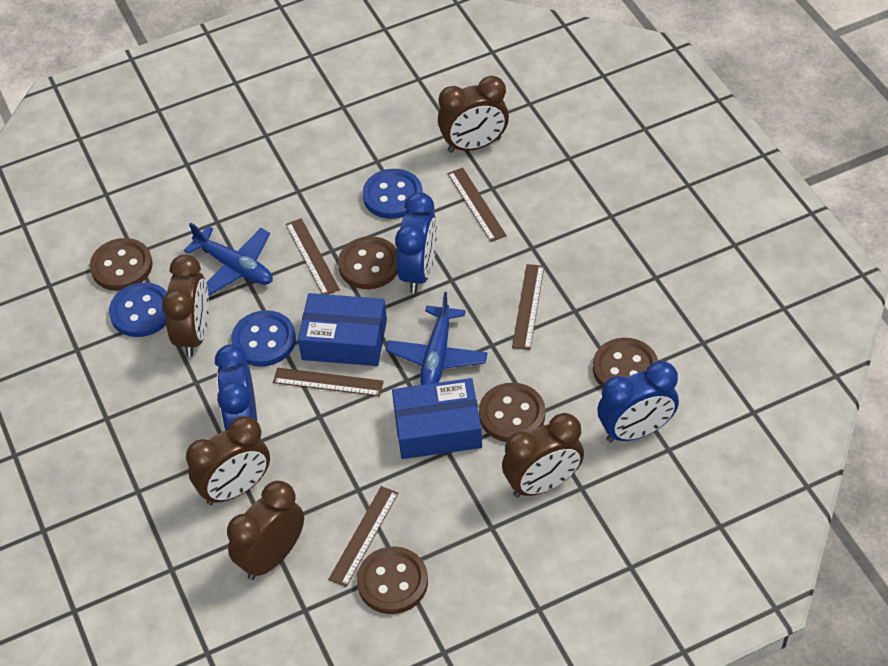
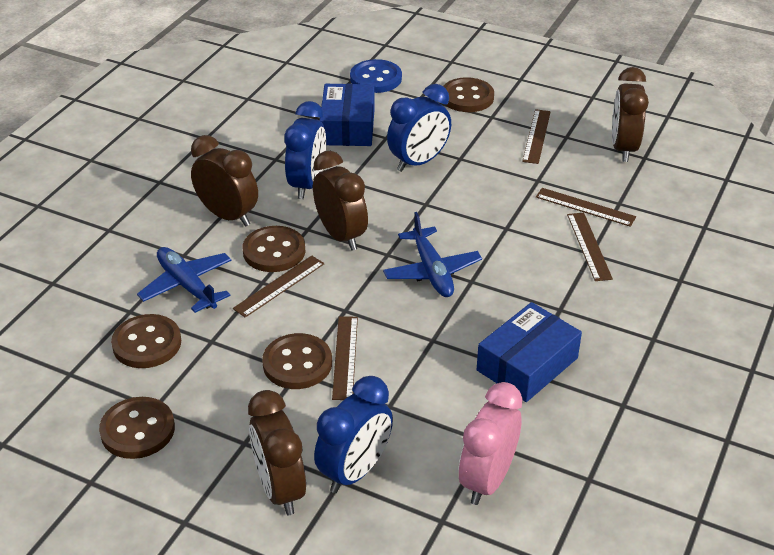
blue button: [109,282,167,337] [231,310,296,367] [363,169,423,219] = 3 -> [350,59,402,93] = 1
brown clock: [162,254,209,357] [186,416,270,505] [227,481,304,580] [438,76,509,153] [502,413,584,498] = 5 -> [191,135,258,226] [248,390,306,515] [313,151,368,251] [612,67,649,162] = 4
pink clock: none = 0 -> [459,382,523,505] = 1

